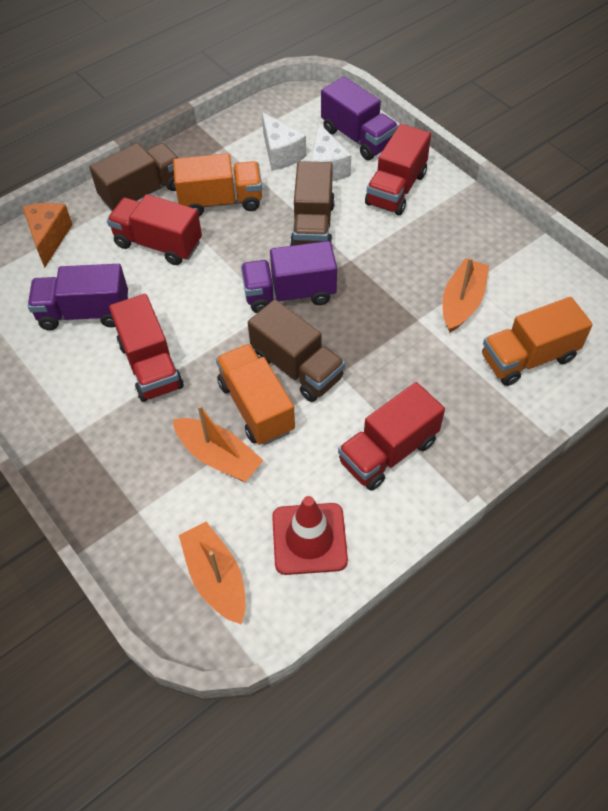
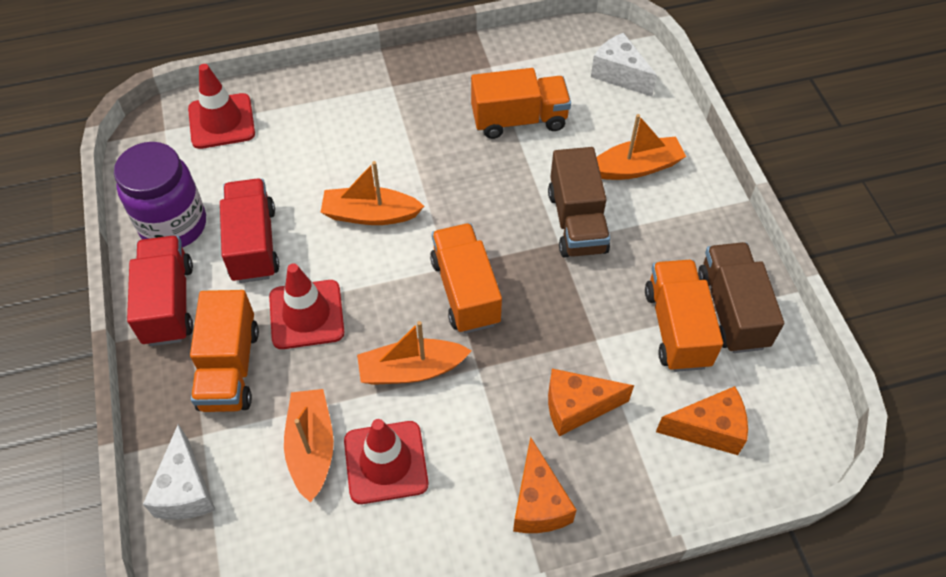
brown truck: [90,143,179,211] [248,299,345,402] [290,161,335,246] = 3 -> [548,147,610,258] [698,242,784,353] = 2
orange boat: [173,405,263,482] [179,521,246,624] [442,257,489,333] = 3 -> [284,389,334,502] [320,161,424,225] [357,321,472,385] [597,114,686,180] = 4
orange cheese: [23,203,73,268] = 1 -> [513,437,577,533] [548,369,634,436] [656,386,748,455] = 3
orange truck: [173,153,262,216] [216,344,295,445] [482,297,593,386] = 3 -> [190,290,259,412] [430,223,502,333] [471,68,571,139] [645,260,723,372] = 4
purple jar: none = 0 -> [114,142,206,248] = 1
purple truck: [28,264,128,330] [241,241,337,313] [321,77,399,160] = 3 -> none = 0
red traffic cone: [272,496,348,575] = 1 -> [188,64,255,149] [269,263,344,349] [344,419,428,504] = 3
red truck: [107,194,202,265] [109,294,184,402] [338,382,445,491] [365,124,431,215] = 4 -> [127,236,193,346] [220,178,279,283] = 2

